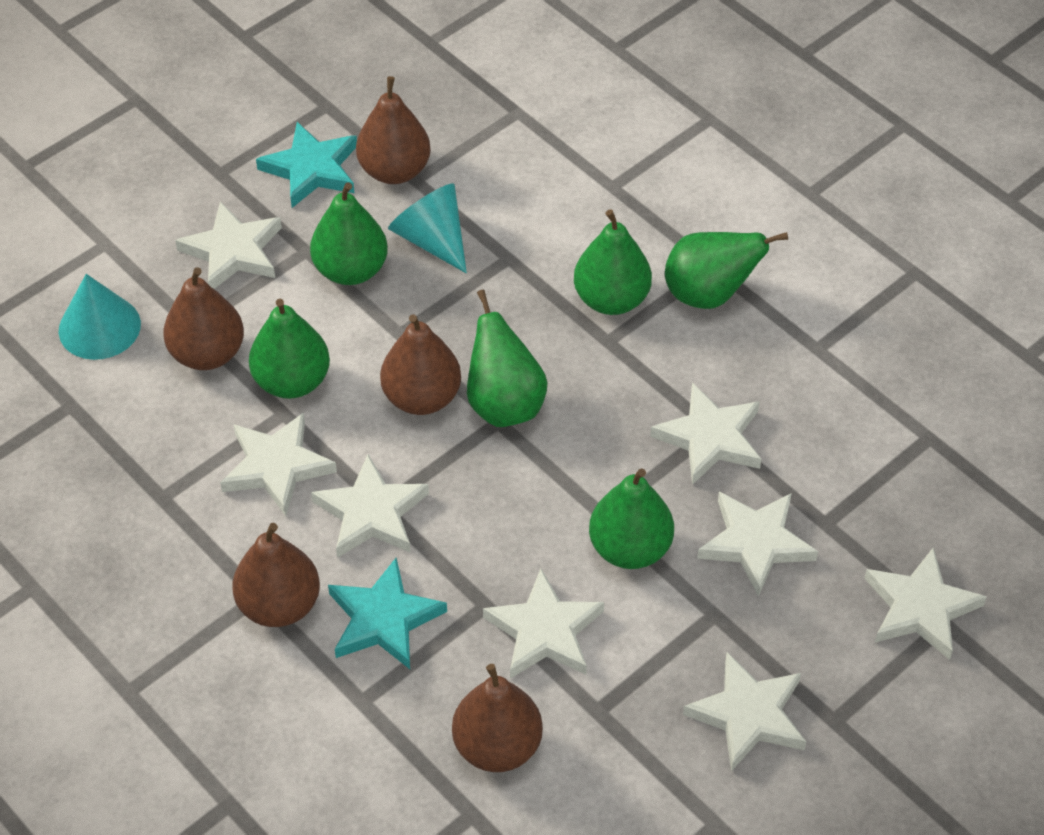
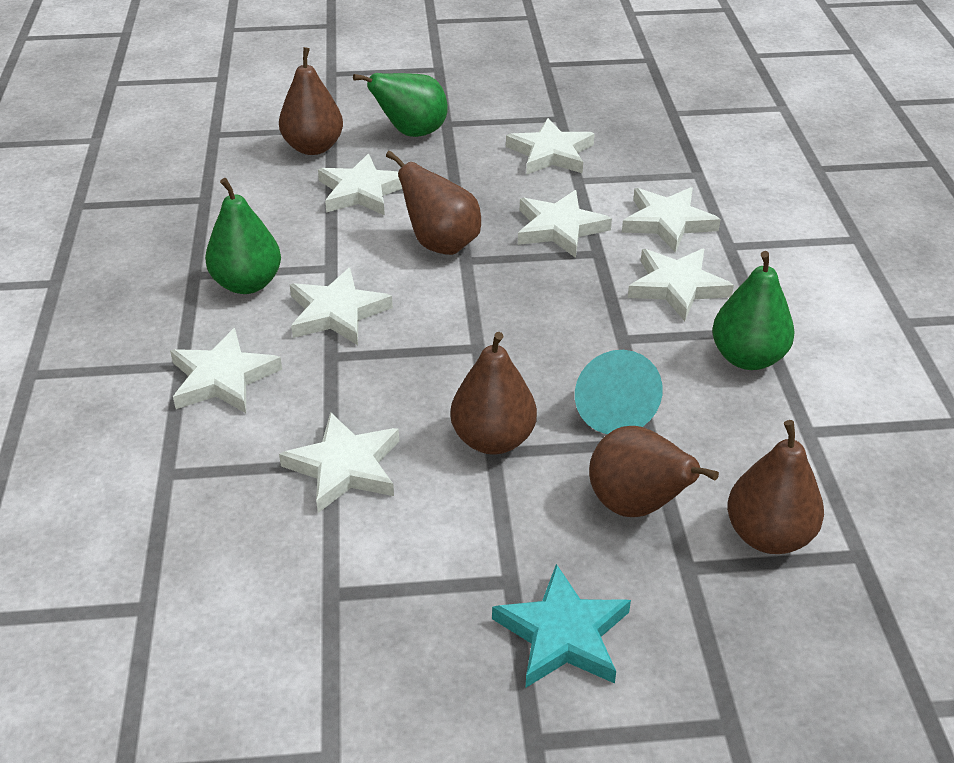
green pear: [249,299,330,399] [310,182,388,285] [467,290,548,427] [574,209,652,315] [589,468,674,569] [665,232,788,309] = 6 -> [205,178,281,294] [353,73,448,137] [712,251,795,370] = 3
turquoise cone: [59,274,141,360] [388,184,467,273] = 2 -> [575,350,663,434] = 1
turquoise star: [256,122,357,208] [328,558,447,669] = 2 -> [492,564,631,687] = 1

